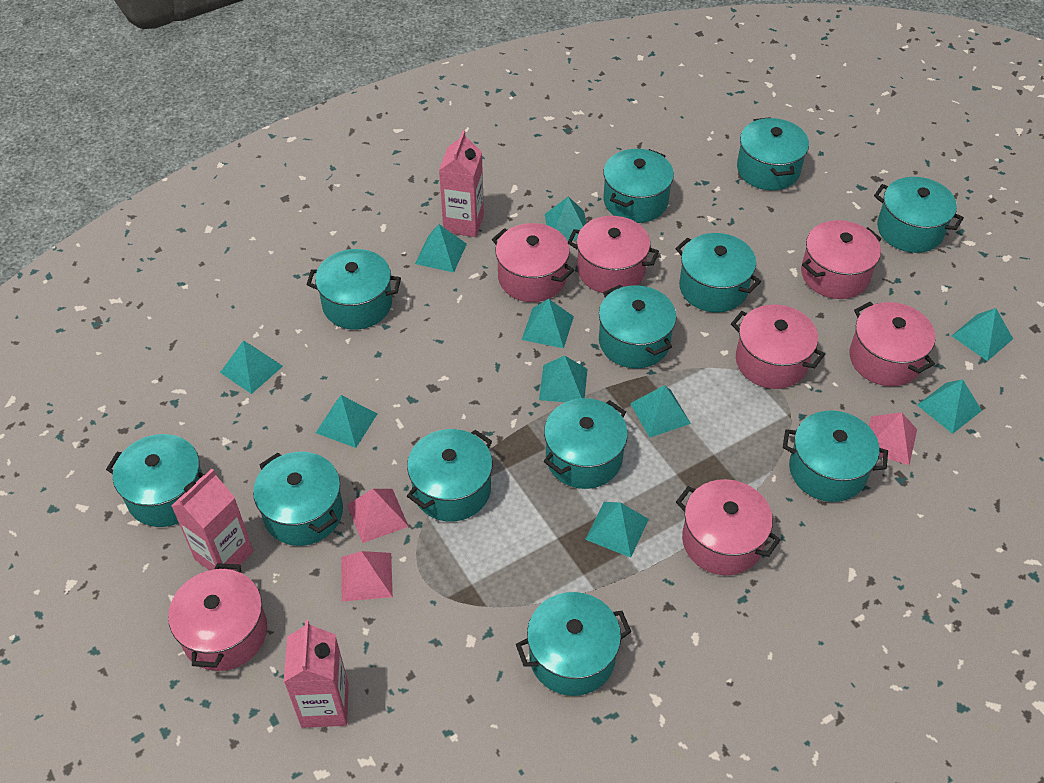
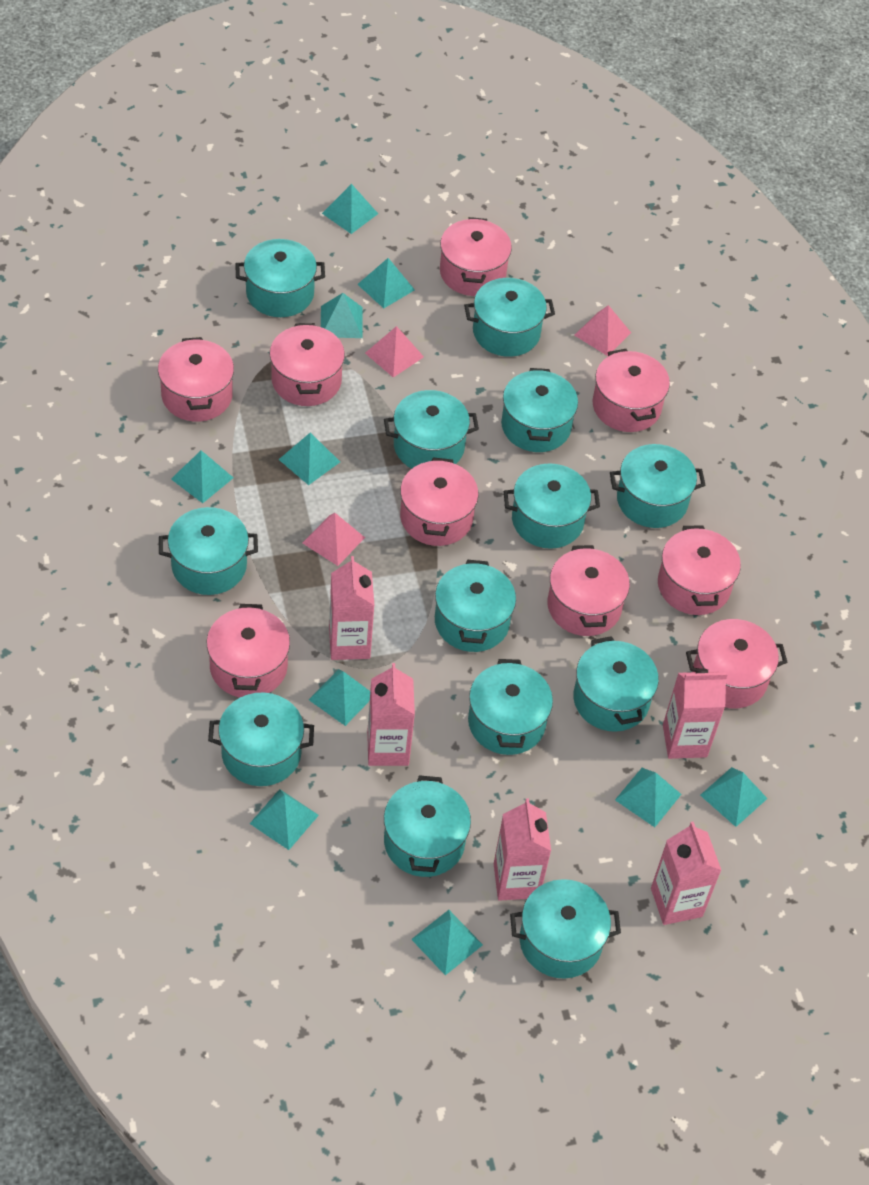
pink carton: [172,469,253,571] [284,620,349,728] [439,130,484,237] = 3 -> [329,556,374,660] [367,663,415,766] [494,798,551,901] [651,821,722,925] [663,668,727,759] = 5
pink pot: [168,563,267,671] [492,223,574,302] [568,216,659,293] [676,479,780,575] [731,304,825,389] [801,220,881,299] [849,302,935,386] = 7 -> [158,337,234,422] [207,604,290,698] [270,323,345,406] [400,457,479,546] [440,217,512,296] [547,545,630,636] [593,349,670,432] [658,525,741,615] [686,619,787,708] = 9
turquoise pot: [106,434,205,527] [253,452,343,546] [306,249,401,330] [407,429,492,522] [516,592,631,696] [544,398,628,489] [599,285,676,368] [604,149,674,223] [675,233,761,313] [737,117,809,190] [783,411,888,502] [874,177,964,253] = 12 -> [159,507,258,595] [208,693,314,786] [235,239,325,317] [384,390,479,468] [384,775,471,877] [435,560,516,652] [464,278,555,357] [468,659,553,755] [501,368,578,452] [504,464,600,549] [510,879,621,979] [573,636,659,732] [610,444,706,528] = 13

